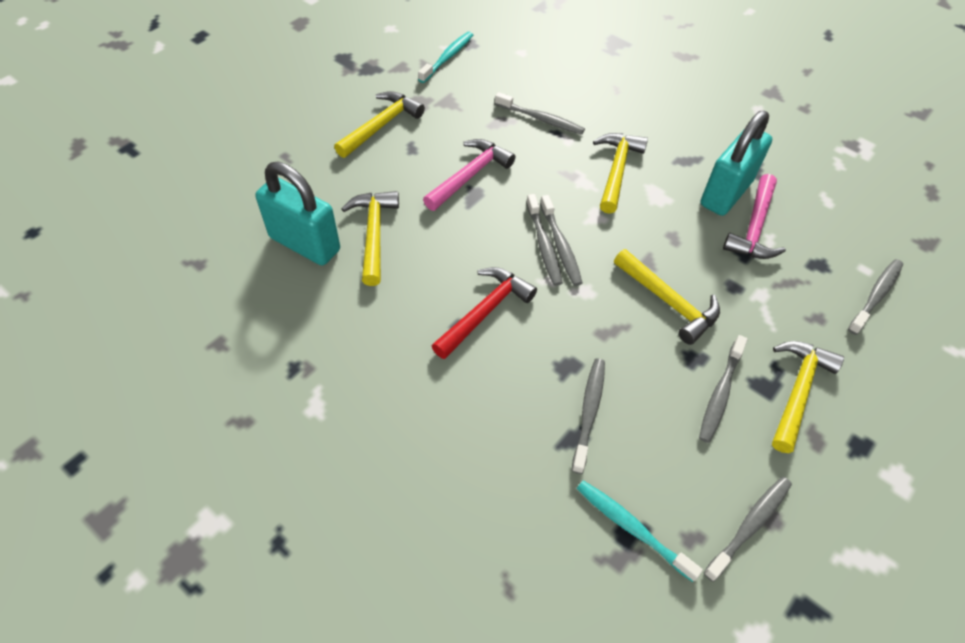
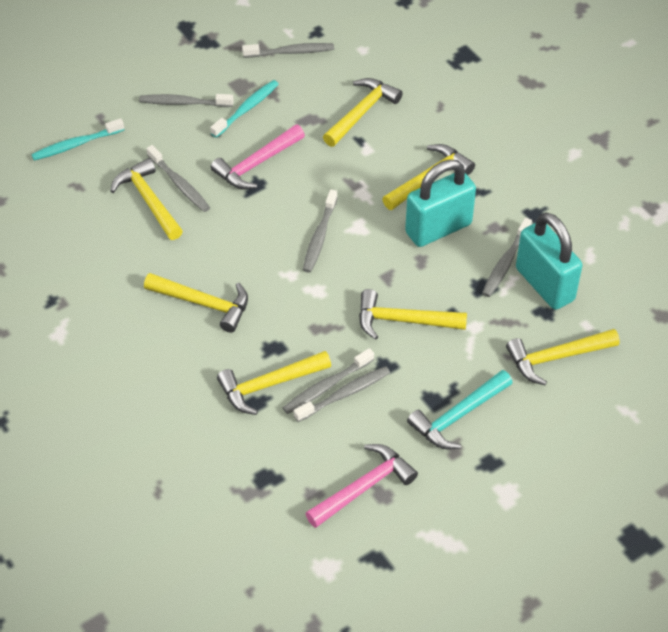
red hammer: [432,267,537,359] = 1 -> none = 0
turquoise hammer: none = 0 -> [407,370,512,449] = 1
yellow hammer: [334,91,425,158] [341,191,399,286] [593,133,648,214] [614,249,720,345] [772,341,844,453] = 5 -> [110,158,183,240] [144,273,248,333] [217,351,331,415] [323,78,403,147] [359,289,467,340] [382,144,475,210] [506,329,620,385] = 7

